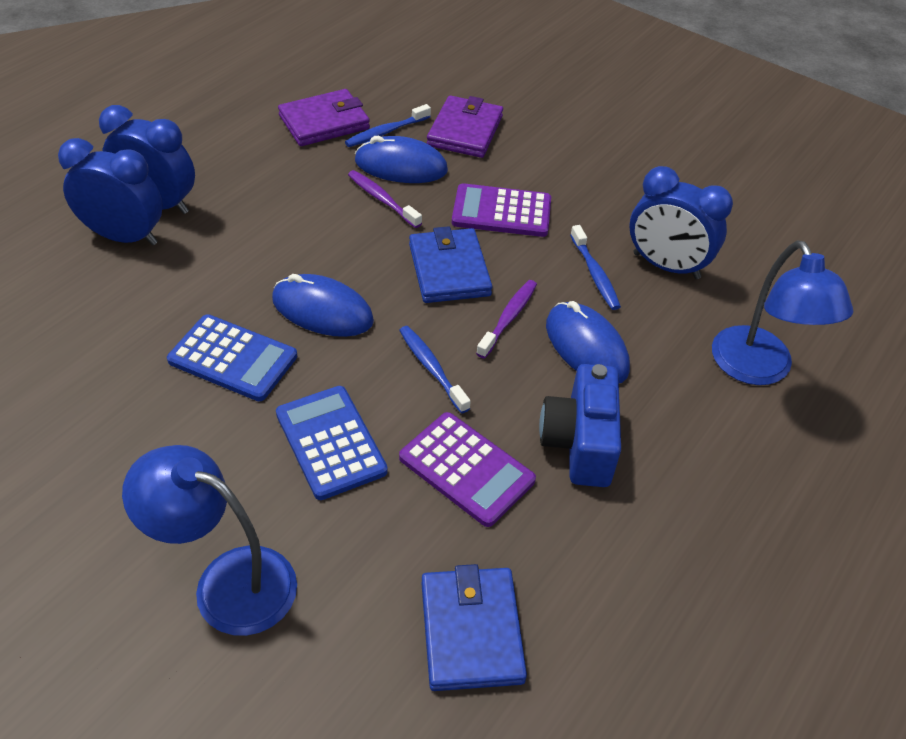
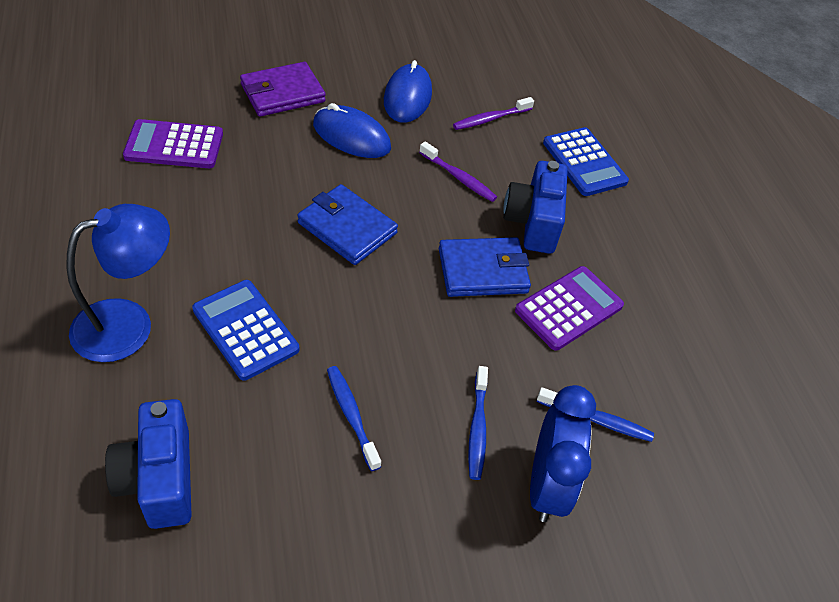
blue camera: [539,364,621,487] = 1 -> [105,399,192,529] [503,161,568,254] = 2
blue clock: [58,138,163,245] [99,105,195,214] [630,166,733,279] = 3 -> [530,385,596,522] = 1
blue lamp: [122,445,297,636] [712,240,853,385] = 2 -> [66,204,170,362] = 1
blue mouse: [272,274,374,337] [355,136,448,183] [546,301,630,383] = 3 -> [313,103,391,158] [384,60,432,123] = 2
purple wallet: [278,89,370,146] [427,95,503,158] = 2 -> [240,62,326,117] = 1

